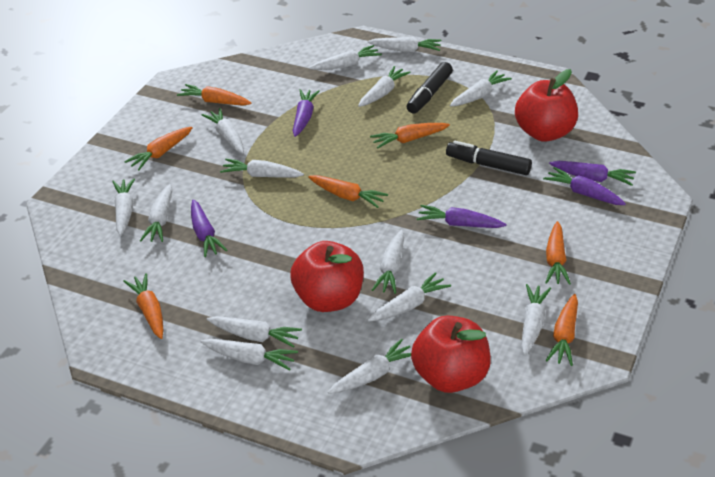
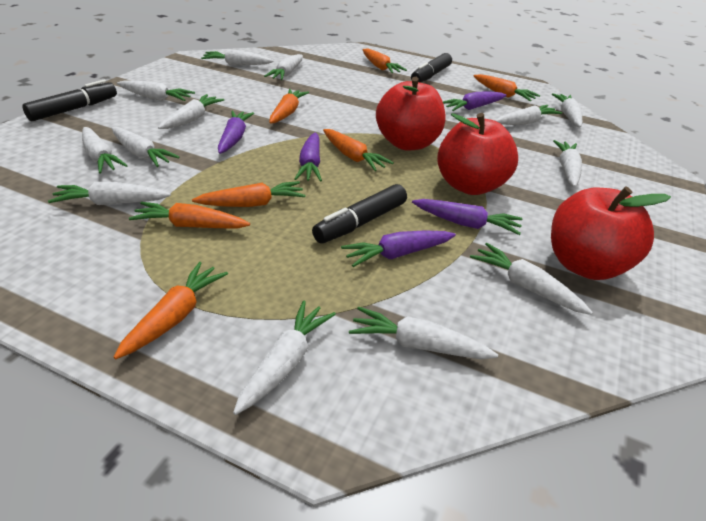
black marker: [407,62,453,114] [446,141,532,175] = 2 -> [22,80,117,121] [312,184,407,243] [411,53,452,83] = 3
white carrot: [112,178,135,236] [140,184,172,242] [201,108,244,154] [201,339,298,371] [207,316,302,348] [220,159,304,178] [309,45,382,70] [328,339,411,394] [358,66,411,107] [367,272,451,322] [368,37,441,52] [372,230,404,294] [450,71,512,106] [521,284,551,355] = 14 -> [48,182,171,205] [82,127,128,173] [111,127,180,167] [117,80,195,101] [158,94,224,129] [201,49,274,65] [233,300,336,415] [264,54,303,80] [349,306,498,359] [470,243,593,315] [495,105,562,125] [552,93,582,127] [553,140,582,187] = 13

